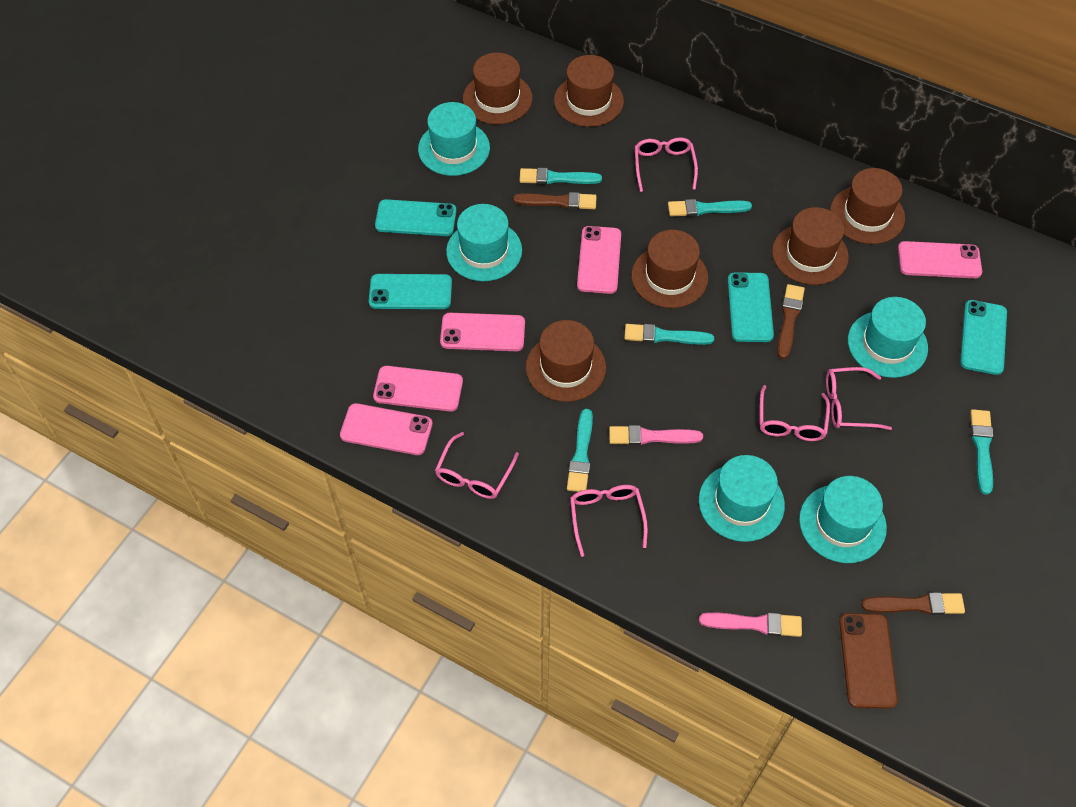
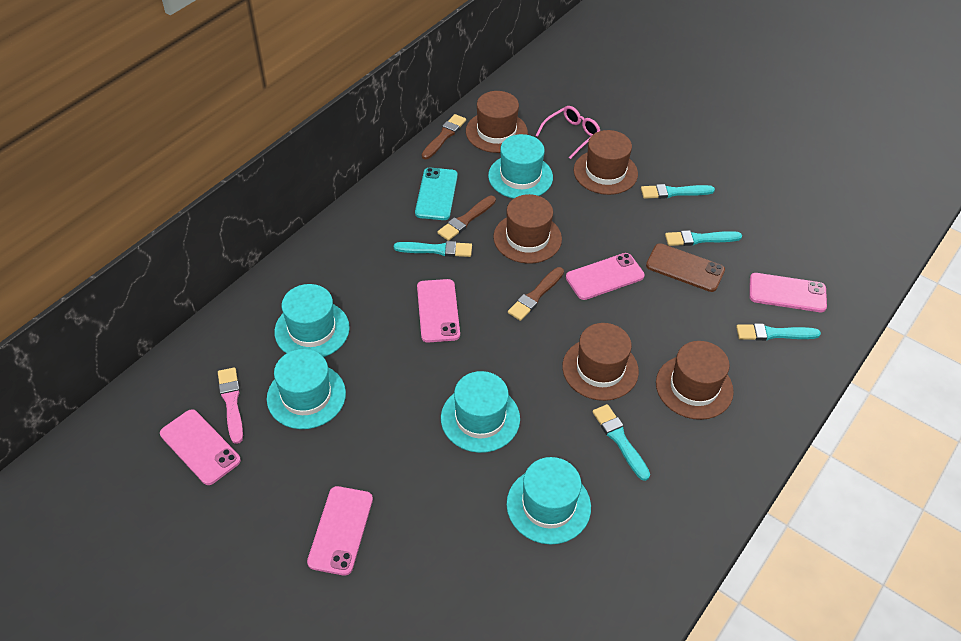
brown hat: [463,53,533,124] [526,320,606,402] [554,55,624,127] [631,230,708,308] [772,207,849,285] [830,168,905,244] = 6 -> [466,91,528,153] [493,194,562,264] [562,323,639,401] [574,130,638,195] [656,341,734,420] = 5
pink brush: [609,425,703,445] [699,612,802,637] = 2 -> [218,367,243,444] = 1
pink glasses: [435,432,519,499] [570,485,648,557] [635,138,698,192] [760,385,830,441] [826,367,892,430] = 5 -> [536,106,600,159] = 1
turquoise phone: [369,274,452,309] [375,199,456,236] [728,272,774,342] [960,300,1007,375] = 4 -> [415,167,458,220] = 1

